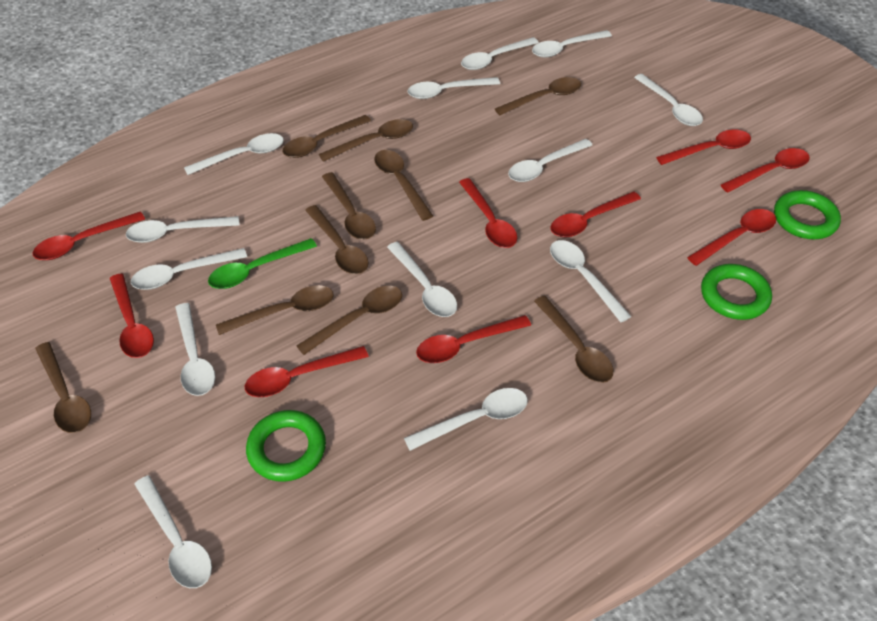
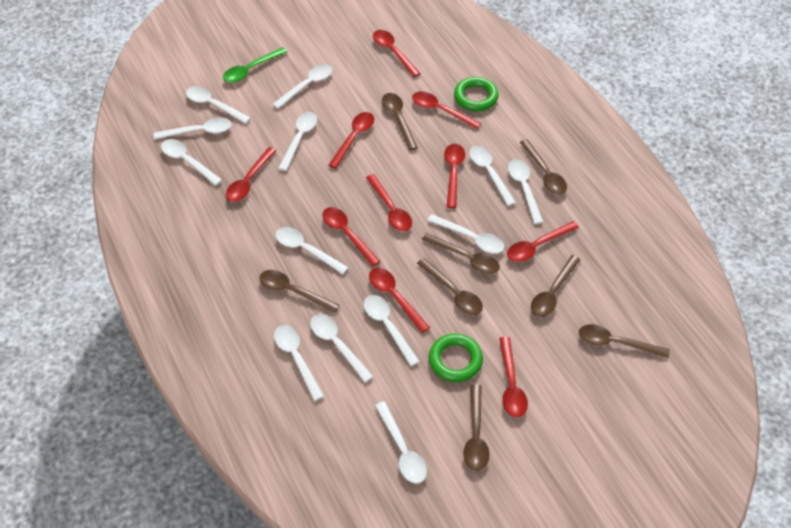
brown spoon: [35,342,91,433] [216,285,334,335] [282,115,371,158] [296,286,402,355] [305,205,368,274] [319,119,413,162] [322,172,376,240] [374,150,433,221] [495,77,581,115] [534,296,613,383] = 10 -> [259,270,340,313] [382,93,418,150] [417,258,483,315] [422,233,500,274] [463,384,490,471] [520,139,567,195] [531,255,580,317] [579,324,670,358] = 8
green ring: [246,410,326,482] [701,264,772,320] [774,190,841,239] = 3 -> [429,334,483,382] [454,77,499,111] = 2
red spoon: [33,211,145,260] [110,273,154,358] [245,346,369,397] [416,315,531,363] [459,178,517,248] [550,192,641,237] [656,130,751,165] [687,209,776,266] [721,148,810,193] = 9 -> [226,147,277,202] [322,207,380,267] [328,112,374,169] [366,174,412,231] [369,268,430,333] [373,30,421,77] [412,91,481,129] [444,144,465,208] [499,337,528,418] [507,221,579,262] = 10

